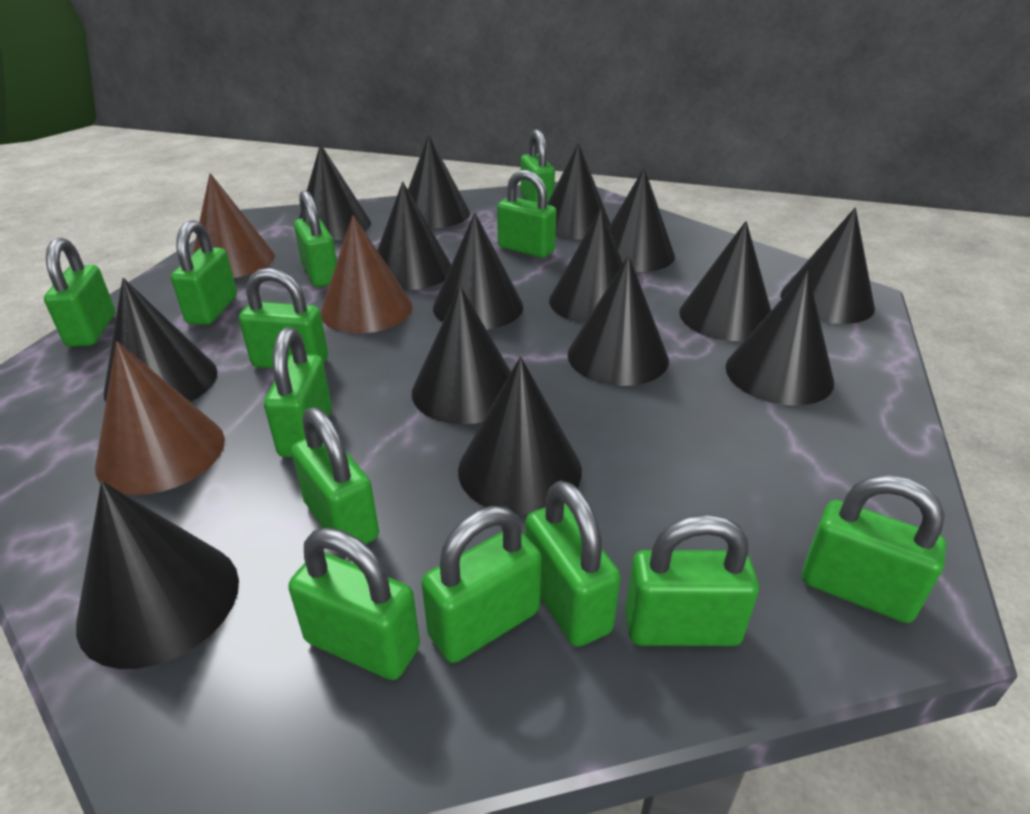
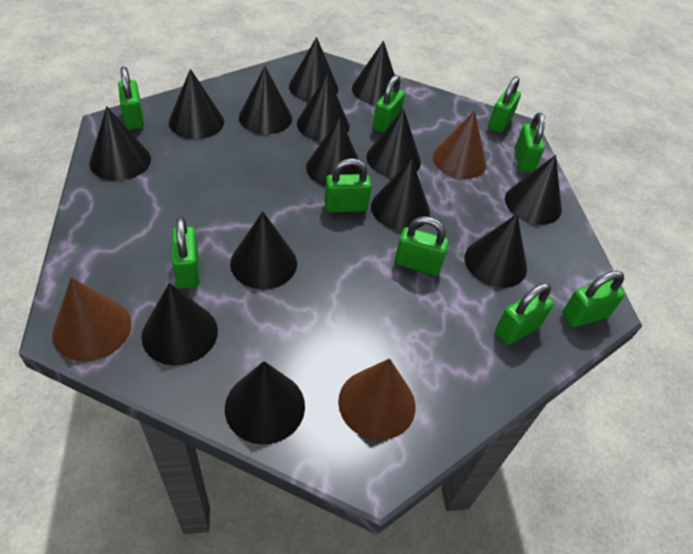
black cone: [76,481,239,669] [103,278,217,402] [299,144,371,241] [377,182,451,290] [408,134,470,228] [412,286,511,424] [433,213,523,330] [458,357,582,515] [547,143,611,239] [549,208,623,324] [567,256,669,386] [609,168,675,272] [679,221,771,341] [725,271,834,406] [781,208,875,324] = 15 -> [89,106,151,181] [141,283,218,365] [169,69,224,139] [225,361,305,445] [230,211,297,289] [239,66,292,134] [289,37,338,102] [297,74,349,141] [306,117,360,186] [352,41,395,105] [366,109,421,178] [371,158,430,230] [465,214,527,288] [505,155,562,225] = 14
green padlock: [44,238,115,347] [171,220,237,325] [239,268,328,368] [264,327,332,457] [288,528,420,680] [291,407,379,544] [294,190,337,287] [421,506,542,663] [497,170,556,258] [521,130,555,203] [525,481,621,647] [625,514,759,646] [802,475,946,623] = 13 -> [118,66,144,130] [172,216,199,288] [324,158,372,212] [373,75,405,133] [395,216,449,275] [488,76,521,133] [495,283,554,345] [515,113,545,172] [562,270,625,327] = 9

